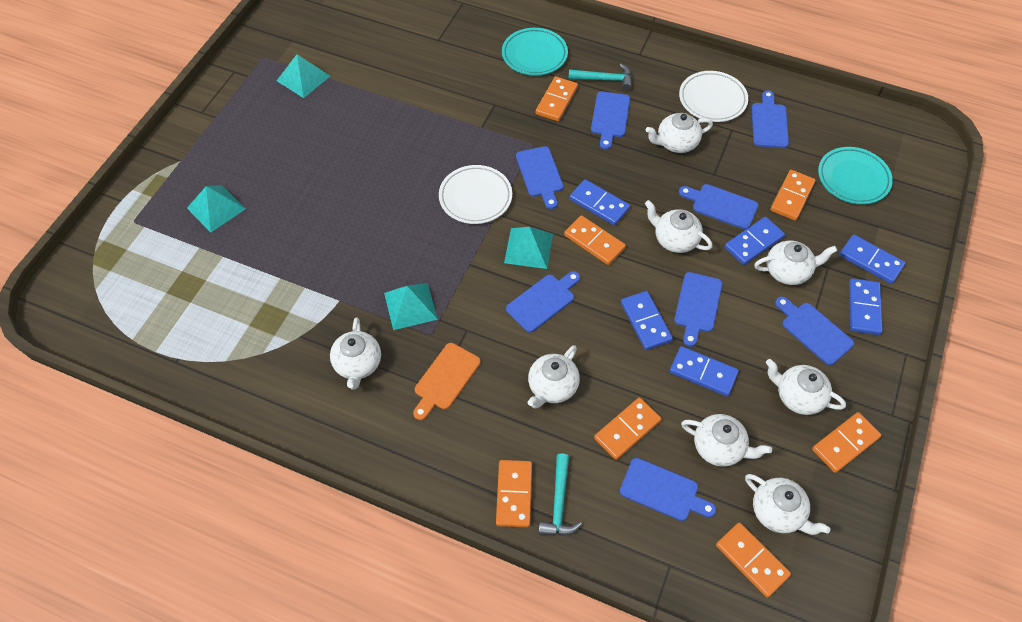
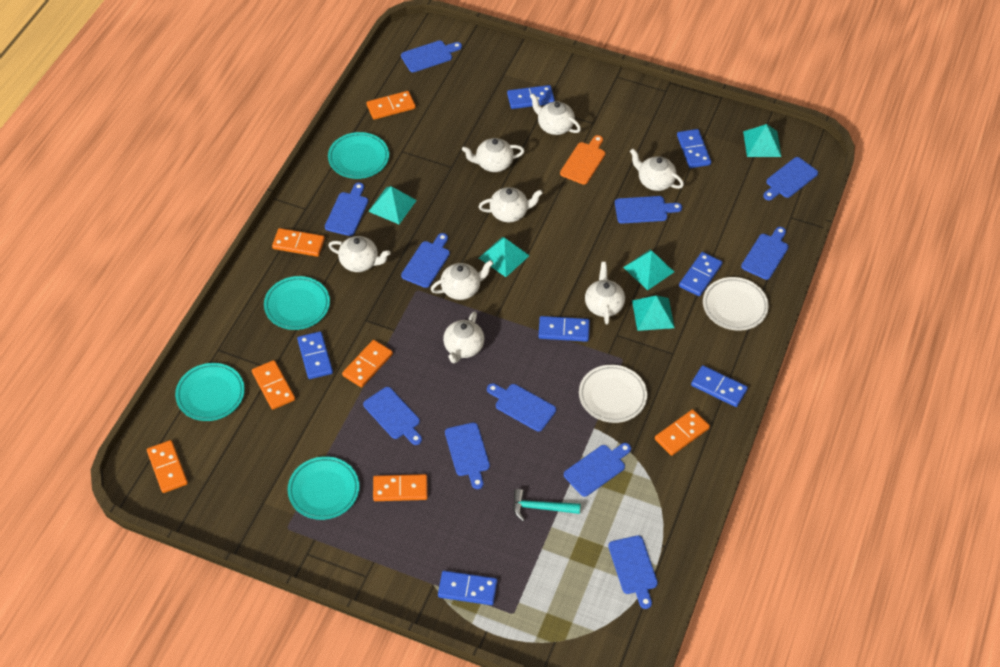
blue cutting board: [506,271,580,333] [516,146,563,209] [591,91,630,150] [620,458,716,521] [674,272,722,347] [679,184,758,229] [752,90,789,148] [775,296,854,365] = 8 -> [325,182,368,236] [363,387,422,445] [401,40,462,72] [401,233,450,288] [445,422,490,489] [487,383,556,432] [564,443,631,497] [608,535,658,609] [615,196,682,224] [741,227,789,280] [763,157,818,200] = 11
blue domino: [570,179,630,225] [621,291,673,350] [670,346,739,396] [725,217,785,265] [839,234,905,284] [849,278,883,335] = 6 -> [297,331,333,379] [438,571,497,605] [507,85,555,109] [538,316,590,342] [677,129,711,168] [679,252,723,296] [691,365,748,407] = 7
turquoise hammer: [538,453,582,536] [568,64,632,91] = 2 -> [513,489,580,521] = 1
turquoise plate: [502,28,568,76] [818,147,893,204] = 2 -> [175,363,245,421] [264,276,330,330] [288,456,359,520] [328,132,389,179] = 4
turquoise pyramid: [187,185,246,232] [277,54,330,98] [384,283,438,330] [504,227,553,269] = 4 -> [368,186,417,224] [479,237,530,277] [623,250,674,290] [632,295,675,331] [743,124,781,157] = 5

